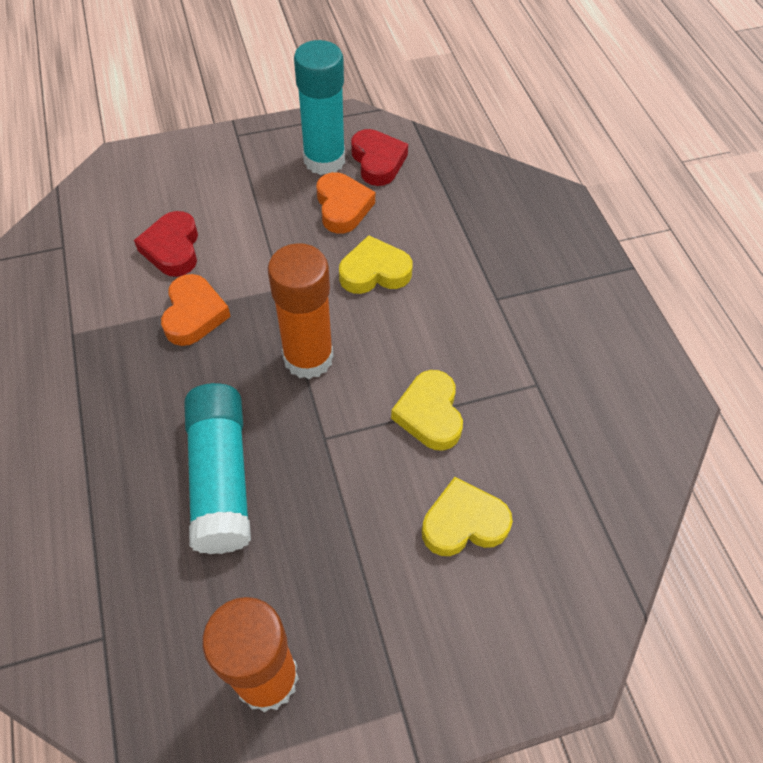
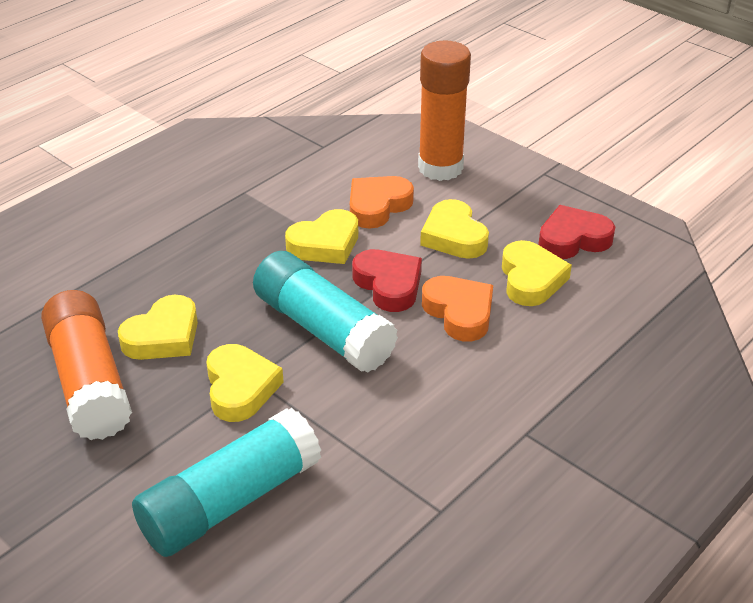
yellow heart: [339,235,413,294] [391,370,463,451] [422,477,513,556] = 3 -> [118,295,198,360] [206,344,284,422] [285,209,358,264] [420,199,489,259] [502,240,572,306] = 5

